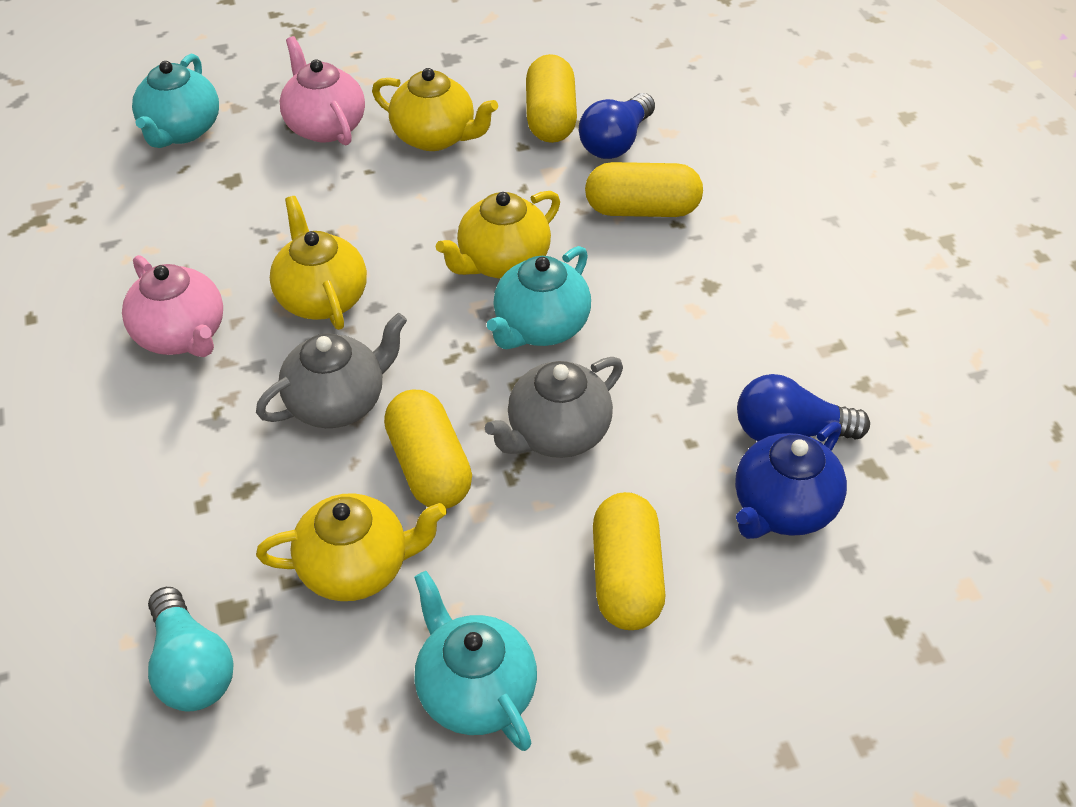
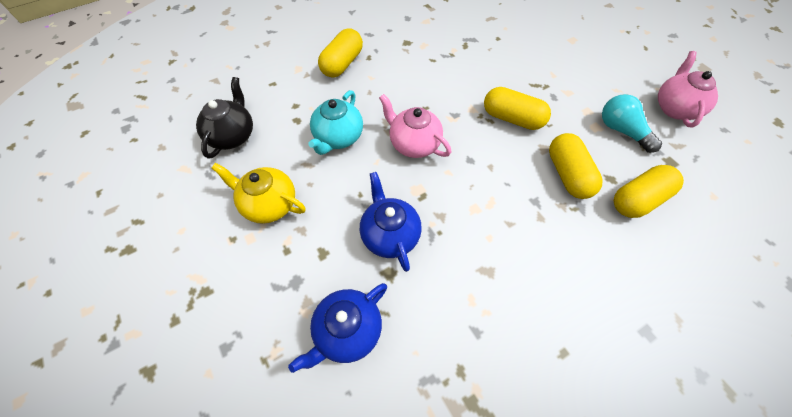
black teapot: none = 0 -> [196,77,253,159] = 1
blue light bulb: [579,93,655,159] [737,374,870,441] = 2 -> none = 0
blue teapot: [735,422,847,539] = 1 -> [288,283,387,373] [360,172,422,272] = 2
grey teapot: [256,313,407,428] [485,357,623,458] = 2 -> none = 0
turquoise teapot: [132,54,219,148] [414,571,537,751] [487,246,591,349] = 3 -> [308,90,363,155] = 1
yellow teapot: [256,493,447,601] [270,196,367,330] [372,68,498,151] [436,191,560,278] = 4 -> [212,163,306,224] = 1

